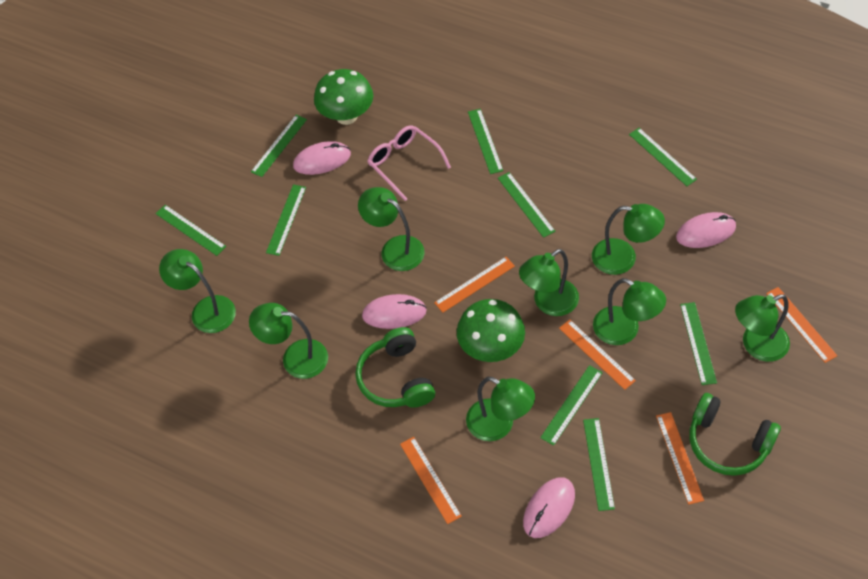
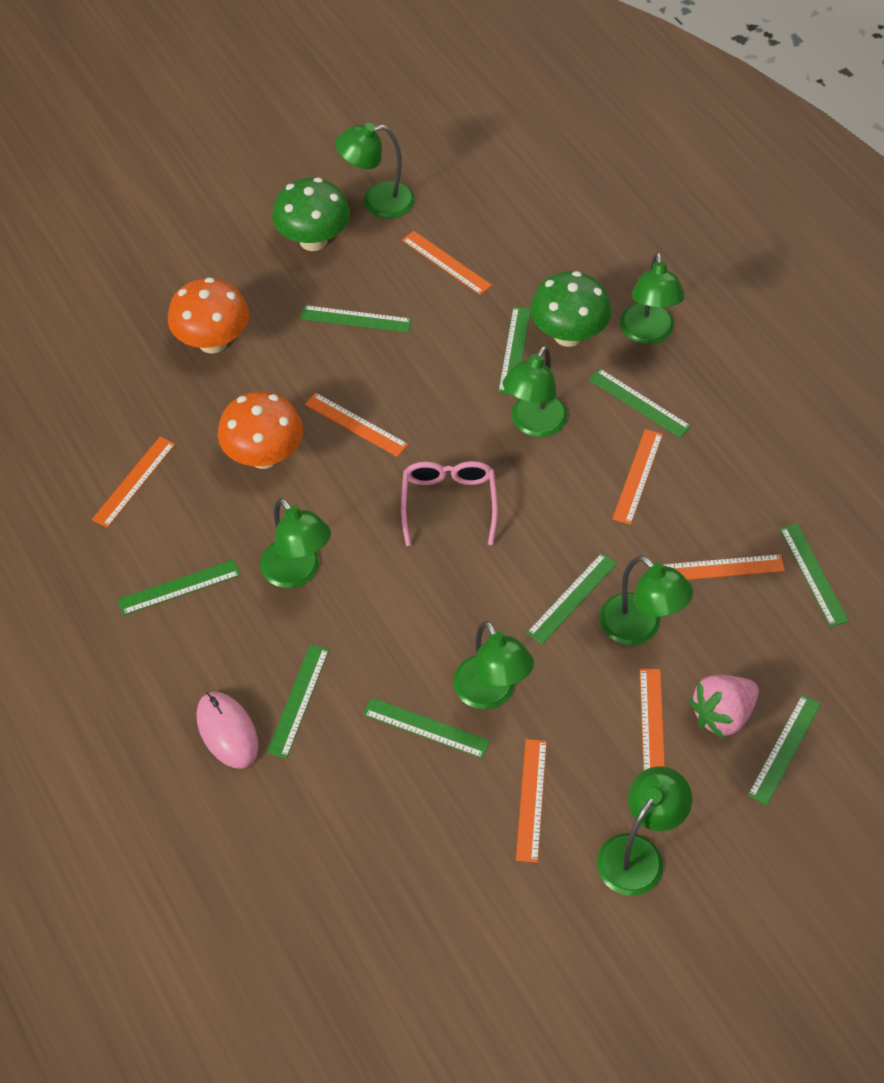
green headphones: [355,327,435,408] [689,393,781,476] = 2 -> none = 0
green lamp: [159,249,236,333] [249,303,328,379] [358,187,425,271] [466,377,535,441] [519,249,579,316] [592,204,665,275] [593,278,666,345] [735,294,790,362] = 8 -> [260,498,331,588] [335,123,415,219] [453,621,534,710] [503,346,568,437] [597,767,692,896] [599,556,693,645] [620,252,685,344] = 7
orange mushroom: none = 0 -> [168,277,249,354] [218,392,303,469] = 2
orange ruler: [400,437,462,524] [434,257,515,313] [559,320,636,390] [656,412,704,505] [766,287,837,363] = 5 -> [92,437,175,528] [305,393,408,457] [402,231,492,295] [516,739,547,863] [612,429,663,525] [640,669,665,771] [662,554,785,580] = 7
pink mouse: [293,141,351,175] [362,294,427,329] [523,477,575,538] [676,212,736,248] = 4 -> [197,692,259,769] = 1
pink strawberry: none = 0 -> [689,675,759,739] = 1

